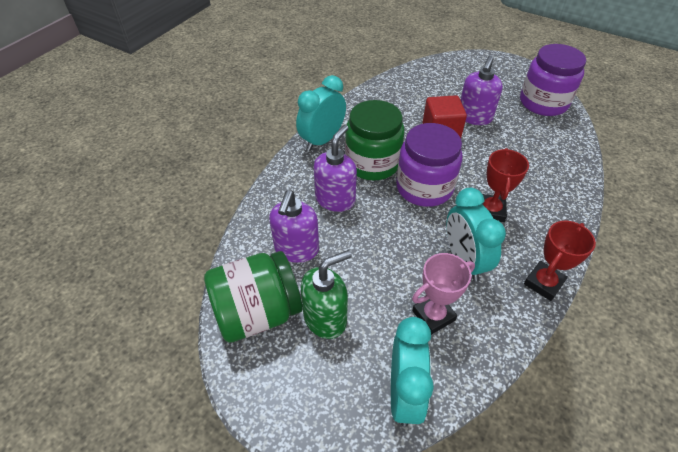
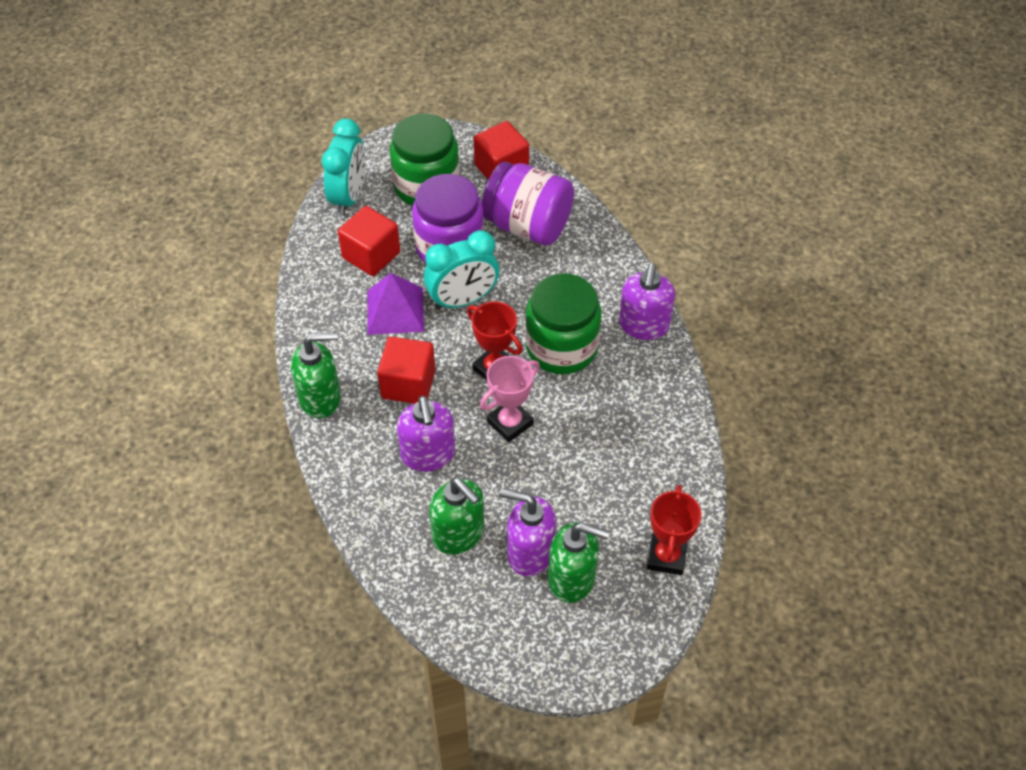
green soap dispenser: [301,250,352,339] = 1 -> [291,332,341,418] [429,477,484,555] [548,522,610,603] = 3
purple pyramid: none = 0 -> [367,273,424,335] = 1
red cube: [423,95,467,138] = 1 -> [338,206,400,276] [377,337,436,404] [473,121,529,180] = 3
turquoise clock: [296,75,346,151] [391,317,434,427] [446,188,506,282] = 3 -> [322,119,365,215] [424,230,499,310] = 2

